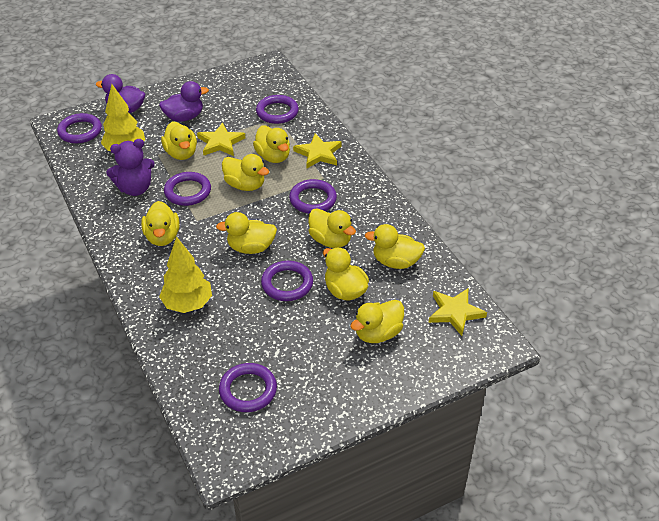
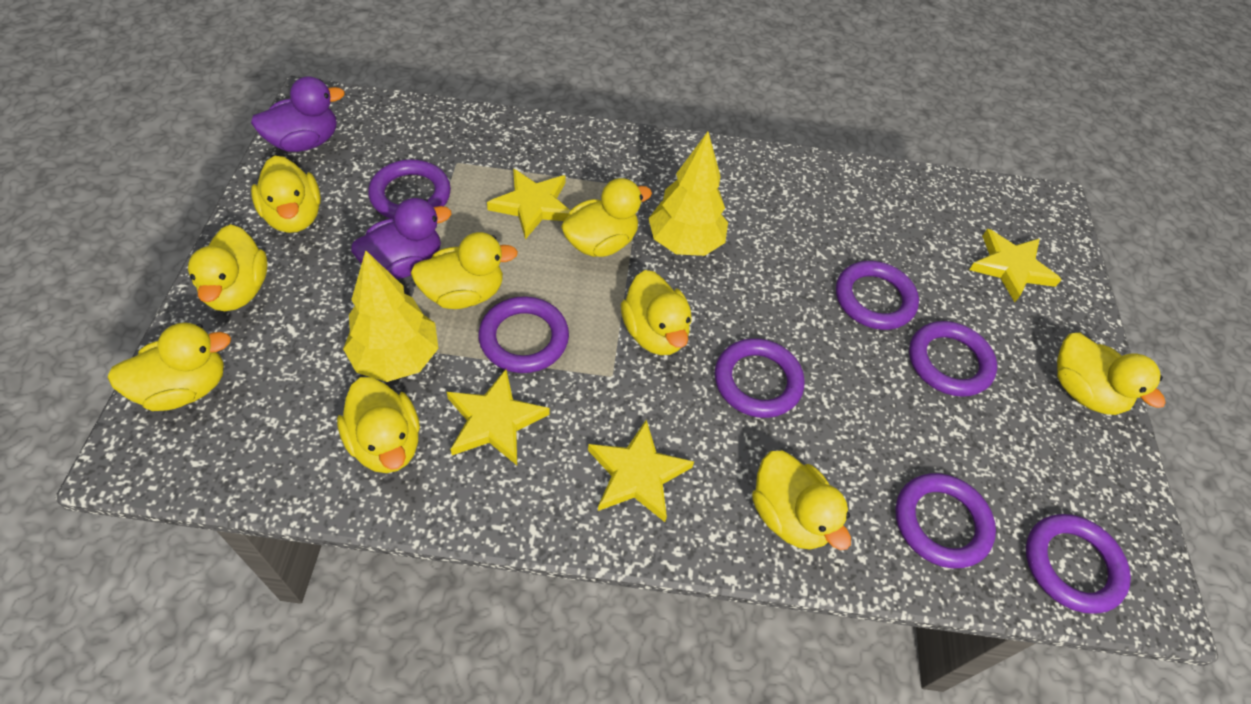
purple ring: [57,113,102,143] [164,172,211,206] [219,363,277,412] [256,95,299,124] [261,261,313,301] [289,179,337,214] = 6 -> [368,159,451,219] [479,296,569,373] [715,338,805,418] [836,261,919,330] [895,473,996,568] [909,321,997,397] [1026,514,1131,614] = 7
purple teddy bear: [106,139,155,196] = 1 -> none = 0
yellow star: [197,122,245,156] [293,133,342,168] [428,288,487,336] = 3 -> [447,369,550,465] [487,169,570,239] [588,420,694,522] [969,229,1062,302] = 4

